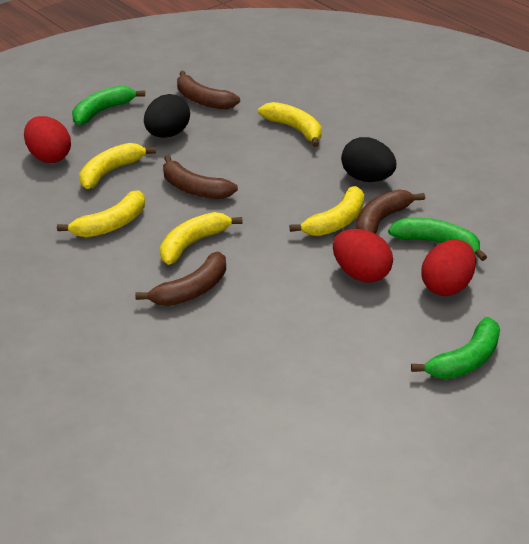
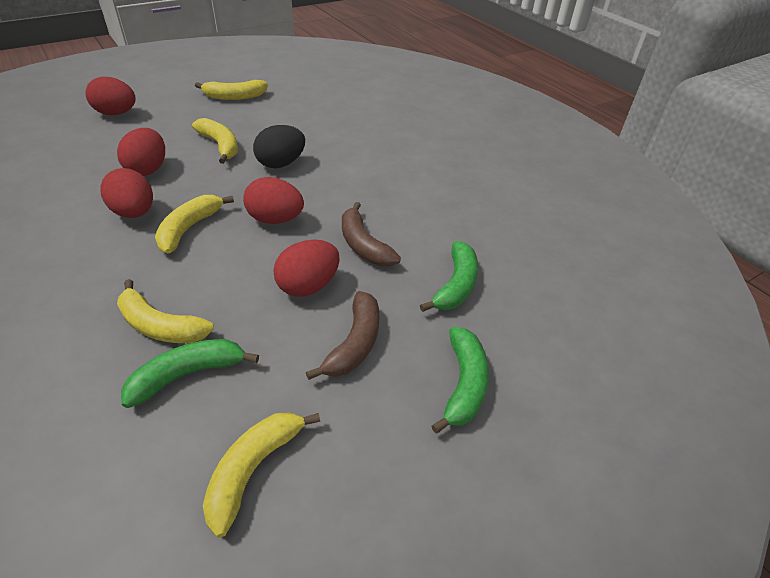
black egg: [144,94,190,138] [341,137,396,182] = 2 -> [253,125,305,168] = 1
brown banana: [135,251,226,306] [163,155,238,199] [177,71,240,109] [356,190,425,234] = 4 -> [306,291,380,380] [342,202,401,267] = 2
red egg: [24,116,71,163] [333,229,393,283] [421,240,476,296] = 3 -> [85,77,136,115] [100,168,153,218] [117,128,165,176] [243,177,304,224] [273,240,340,297] = 5

